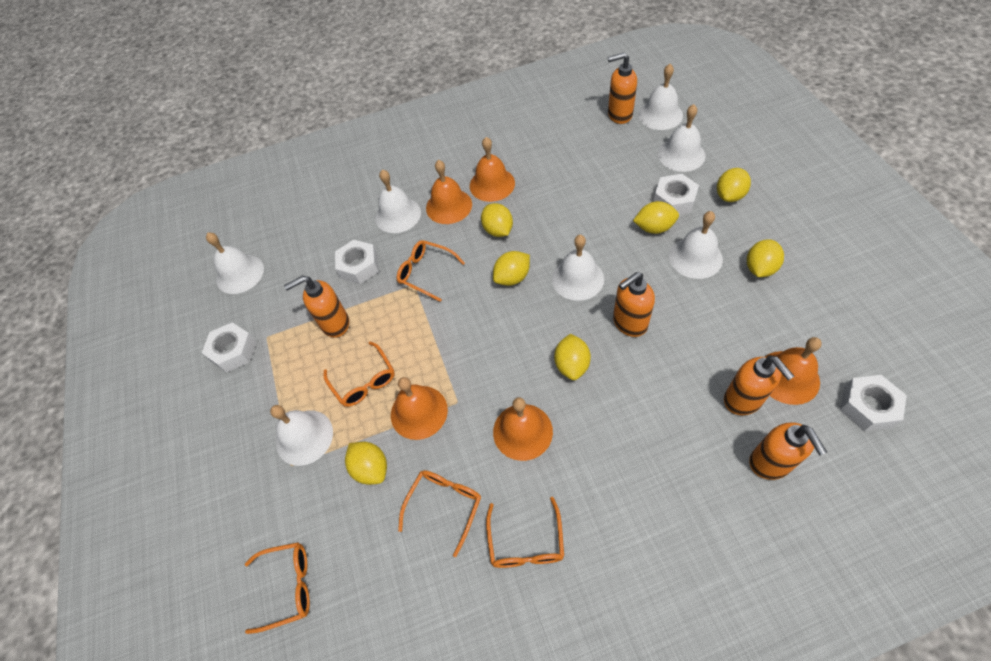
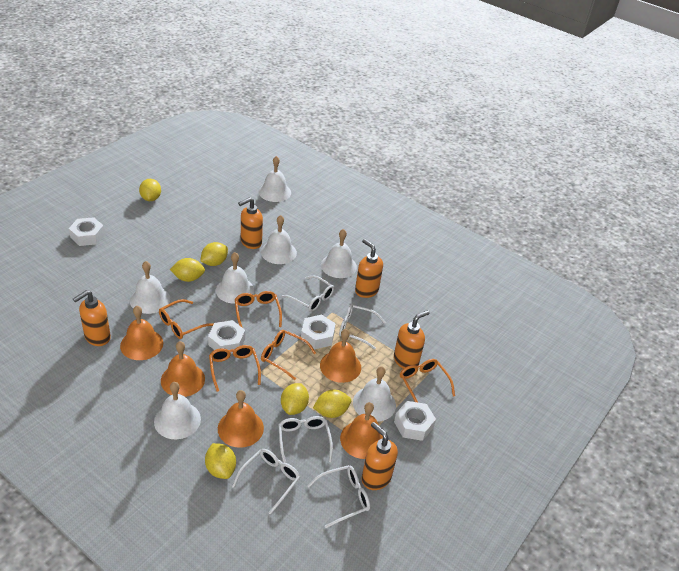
white glasses: none = 0 -> [232,449,300,515] [278,416,333,463] [281,275,334,312] [307,465,370,528] [339,304,385,349] = 5
yellow lemon: [345,442,387,485] [481,203,513,237] [493,251,530,286] [554,334,591,380] [633,201,679,234] [717,168,751,202] [747,239,784,277] = 7 -> [139,179,161,201] [170,258,205,282] [200,242,228,266] [205,443,236,479] [281,383,309,415] [313,389,351,418] = 6

